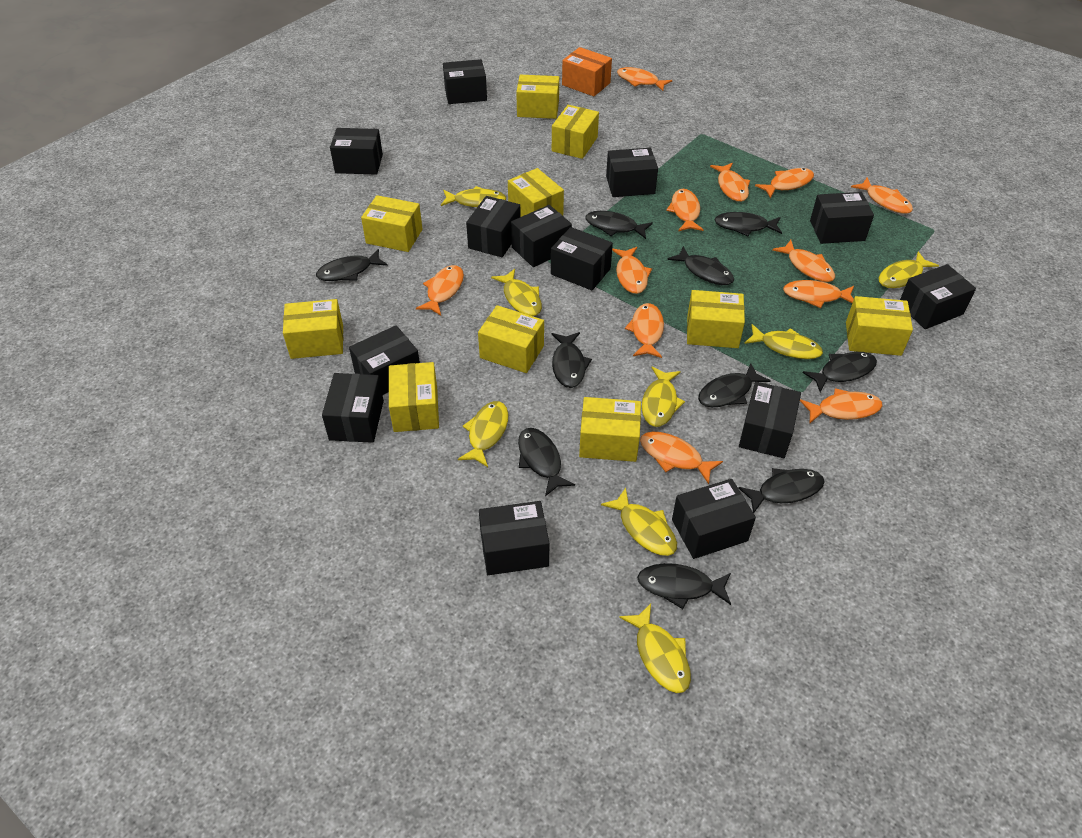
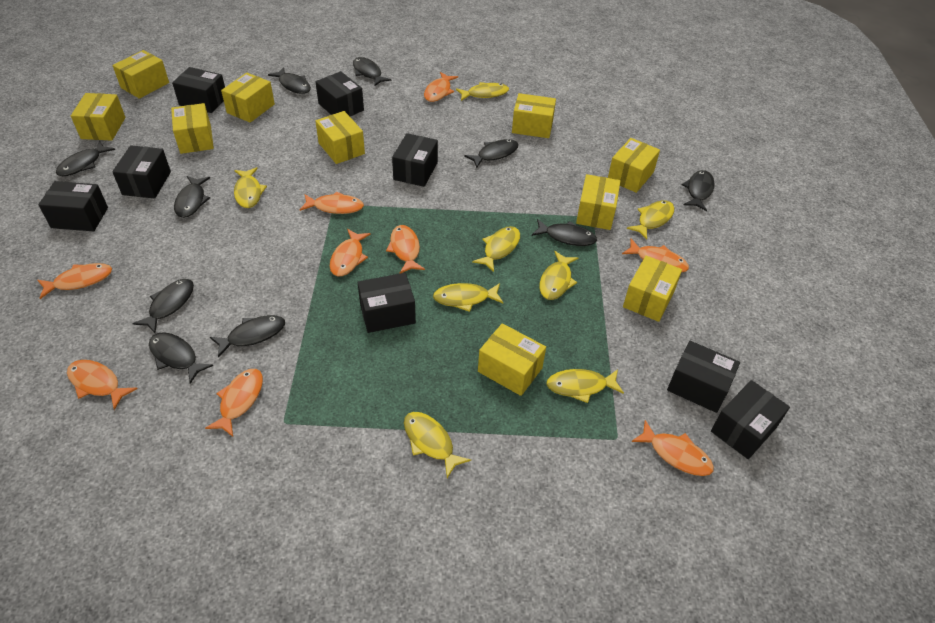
black box: [322,373,384,443] [330,128,383,175] [349,325,420,395] [443,59,487,104] [466,196,521,257] [479,501,549,575] [511,205,572,267] [551,227,613,291] [606,148,658,197] [672,479,756,559] [739,382,801,458] [810,192,874,244] [900,264,976,329] = 13 -> [38,181,108,231] [112,145,171,199] [172,67,225,113] [316,71,364,116] [358,273,416,333] [392,133,438,187] [667,341,740,413] [711,380,790,459] = 8
orange box: [562,47,612,96] = 1 -> none = 0
orange fish: [416,265,464,316] [612,247,652,294] [617,67,672,91] [625,303,664,358] [640,432,723,484] [666,189,704,231] [710,163,750,202] [755,168,814,199] [772,240,835,282] [783,280,854,308] [800,388,883,423] [851,178,913,214] = 12 -> [38,263,112,299] [67,360,137,410] [205,369,263,437] [300,191,364,214] [330,229,371,276] [386,225,425,274] [424,72,458,102] [622,239,689,273] [631,420,714,476] = 9

